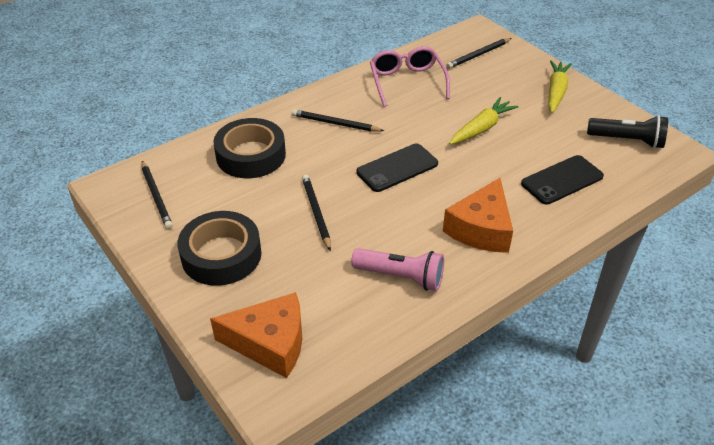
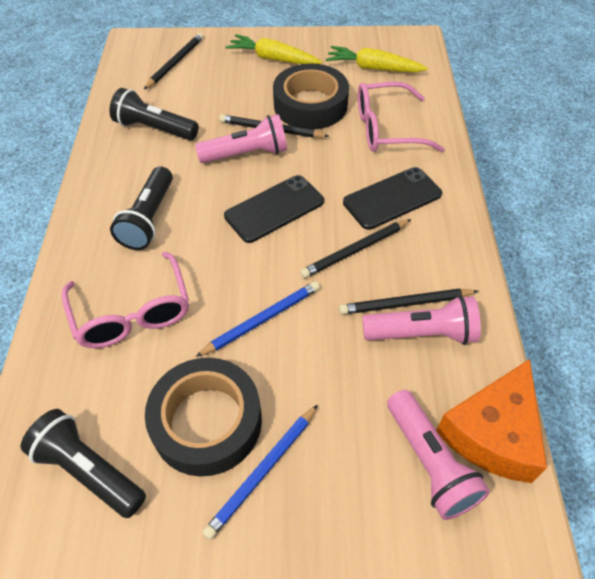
black flashlight: [587,115,668,149] = 1 -> [21,409,146,518] [110,88,198,140] [110,166,173,250] = 3
blue pencil: none = 0 -> [195,281,320,357] [202,404,318,540] = 2
orange cheese: [210,292,302,378] [443,178,513,253] = 2 -> [436,359,547,483] = 1
pink flashlight: [351,248,444,291] = 1 -> [195,114,287,163] [362,295,481,345] [387,390,490,520] = 3
pink glasses: [370,46,450,107] = 1 -> [61,252,189,348] [358,82,445,152] = 2

